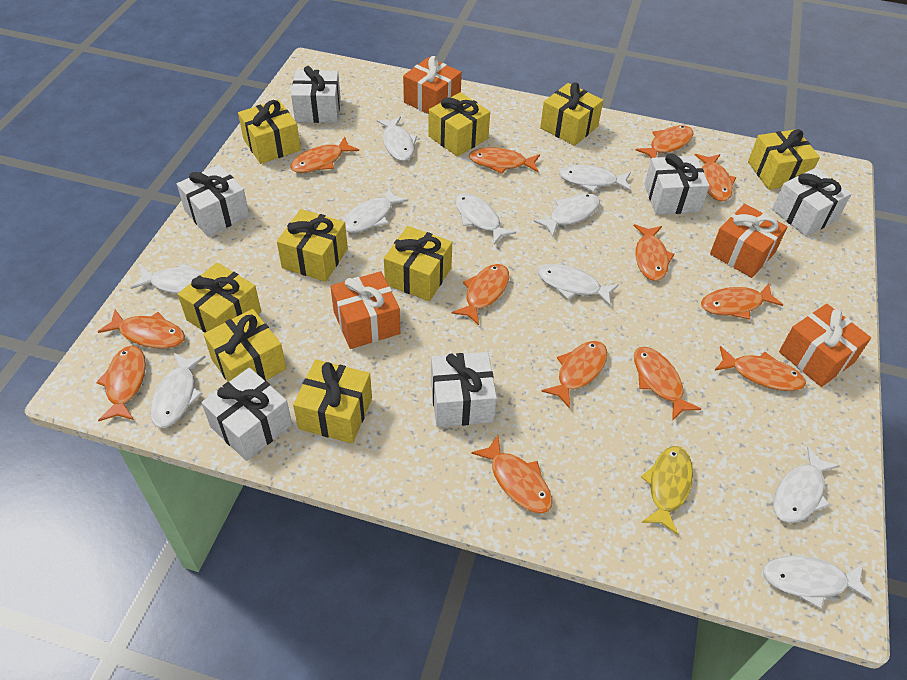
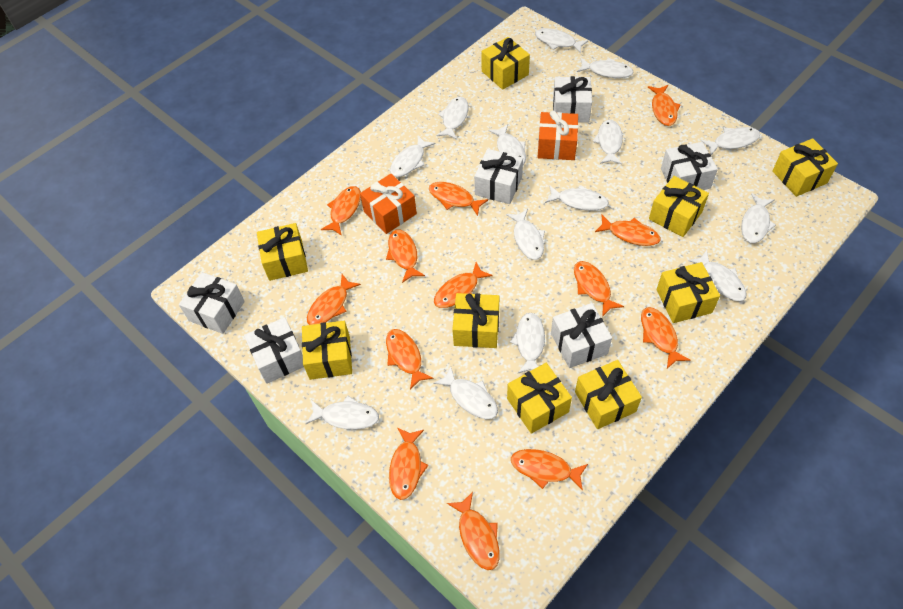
orange gift: [330,271,400,349] [403,56,462,114] [710,204,788,278] [779,304,871,387] = 4 -> [360,174,417,234] [537,111,578,160] = 2
white fish: [131,263,205,294] [150,353,206,428] [344,187,408,233] [377,116,417,161] [455,193,516,244] [534,193,600,237] [538,264,619,306] [559,165,631,192] [763,556,872,609] [774,446,840,523] = 10 -> [306,396,379,430] [390,136,435,177] [433,366,498,419] [437,97,469,140] [488,124,526,165] [506,209,545,260] [510,313,545,373] [535,28,588,53] [545,185,609,211] [577,58,634,78] [593,120,623,164] [688,250,746,302] [700,127,760,155] [741,193,776,243] = 14
yellow fish: [641,446,693,535] = 1 -> none = 0

